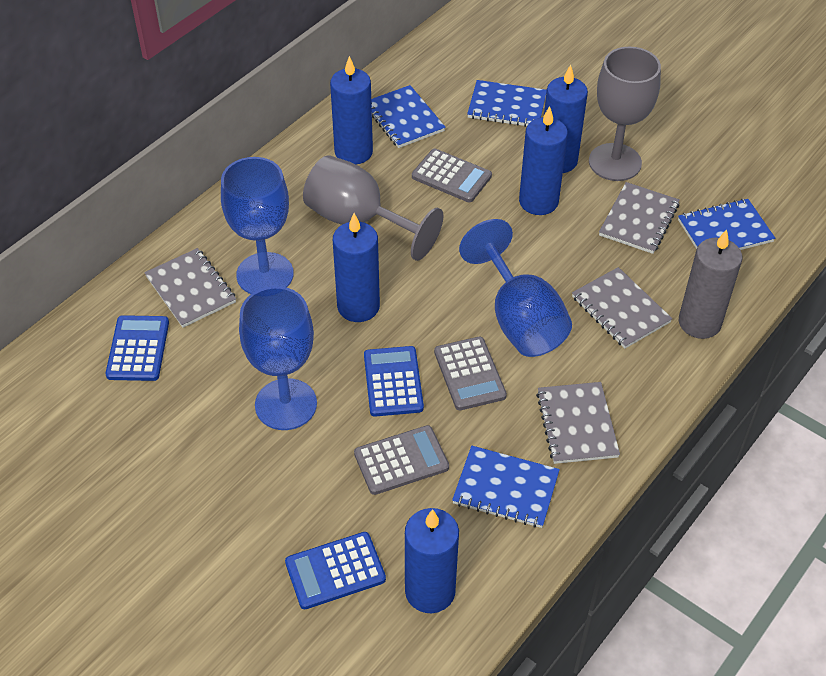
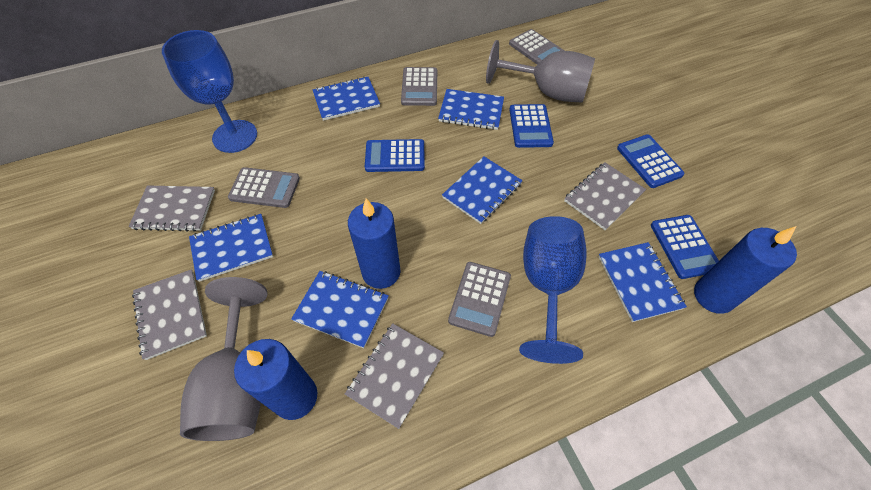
blue calculator: [106,315,169,381] [285,532,386,609] [364,346,424,417] = 3 -> [365,139,425,172] [510,104,554,148] [617,134,685,188] [651,215,719,279] = 4
blue candle: [330,56,373,164] [333,213,380,322] [405,508,459,613] [519,106,568,215] [544,65,588,173] = 5 -> [234,339,317,420] [348,199,401,289] [694,226,797,314] = 3
blue goblet: [221,157,294,294] [239,286,317,430] [459,219,572,357] = 3 -> [162,30,257,153] [519,216,587,364] = 2
blue notebook: [371,85,446,148] [452,446,560,528] [467,80,547,127] [678,199,775,250] = 4 -> [189,214,273,282] [291,271,389,348] [312,76,380,121] [438,89,504,130] [442,156,523,224] [598,242,687,322] = 6
grey calculator: [354,425,449,495] [412,149,492,202] [434,337,507,410] = 3 -> [228,167,300,208] [401,67,437,106] [448,262,511,337] [509,29,564,65] = 4
grey candle: [679,229,742,339] = 1 -> none = 0

